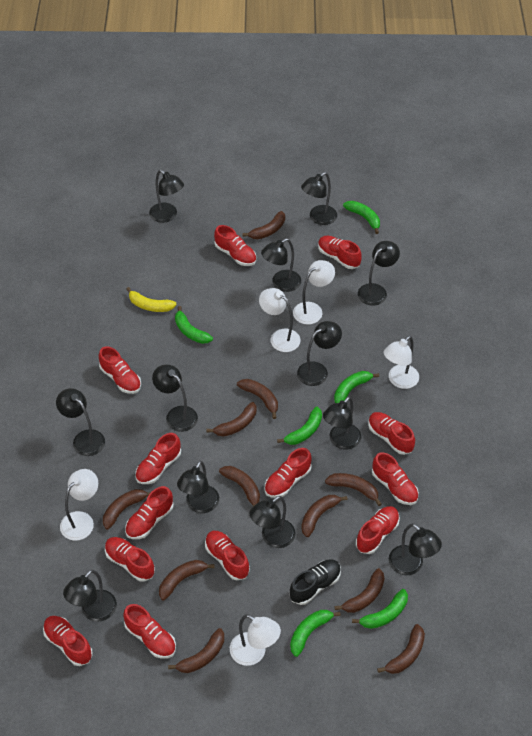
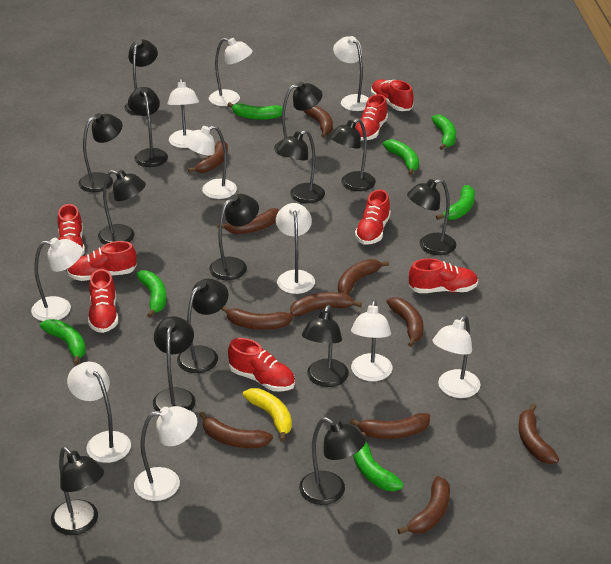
black lamp: [56,388,105,456] [63,570,117,622] [149,170,184,223] [152,364,198,432] [177,460,219,513] [250,496,296,548] [261,238,301,292] [297,321,342,386] [301,172,337,225] [323,397,361,449] [358,241,400,306] [389,523,442,575] = 12 -> [51,447,104,535] [78,113,122,192] [98,170,146,245] [124,39,158,116] [128,87,168,167] [153,316,195,411] [177,279,229,373] [209,194,259,280] [274,82,322,157] [276,130,325,203] [299,417,366,505] [302,305,349,387] [329,118,376,191] [407,179,456,255] = 14
black shoe: [289,559,341,605] = 1 -> none = 0
green banana: [175,306,213,344] [277,407,322,445] [290,610,341,657] [334,371,379,403] [343,201,380,234] [352,589,408,629] = 6 -> [40,319,86,365] [136,270,166,318] [227,102,286,120] [353,432,404,491] [383,139,419,175] [432,114,456,150] [436,185,475,220] = 7
red shoe: [43,616,93,666] [99,346,141,394] [105,537,155,582] [123,604,176,659] [125,486,174,539] [135,433,181,484] [205,531,250,580] [214,225,256,266] [265,448,312,498] [318,236,362,269] [356,506,400,554] [368,412,415,455] [372,452,419,505] = 13 -> [57,204,85,256] [67,241,137,281] [88,269,118,333] [228,338,295,392] [355,94,388,141] [355,189,391,244] [371,79,414,111] [409,258,478,293] = 8
white lamp: [60,469,98,541] [230,614,281,666] [259,288,301,352] [293,260,335,325] [384,336,419,389] = 5 -> [31,238,83,321] [67,362,131,463] [134,406,197,501] [167,78,199,148] [183,126,237,199] [209,38,253,106] [276,203,315,294] [333,36,369,111] [351,300,392,381] [432,316,481,398] = 10

